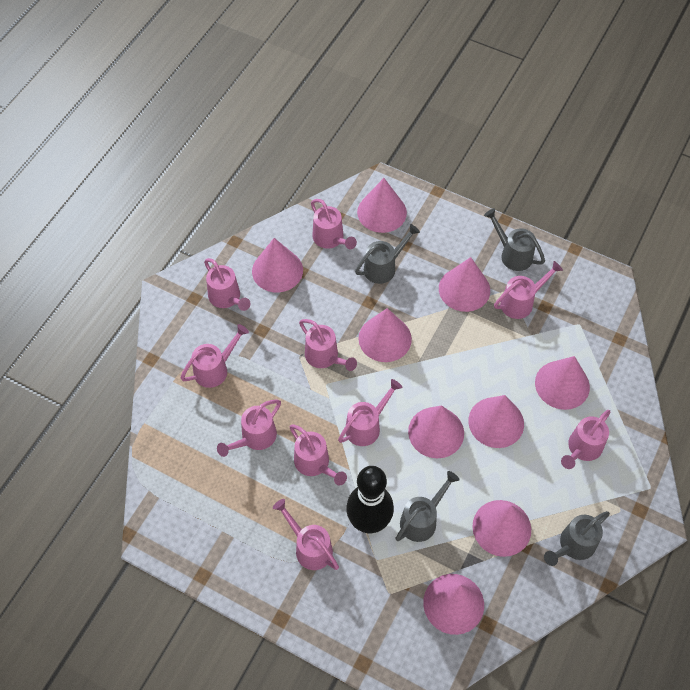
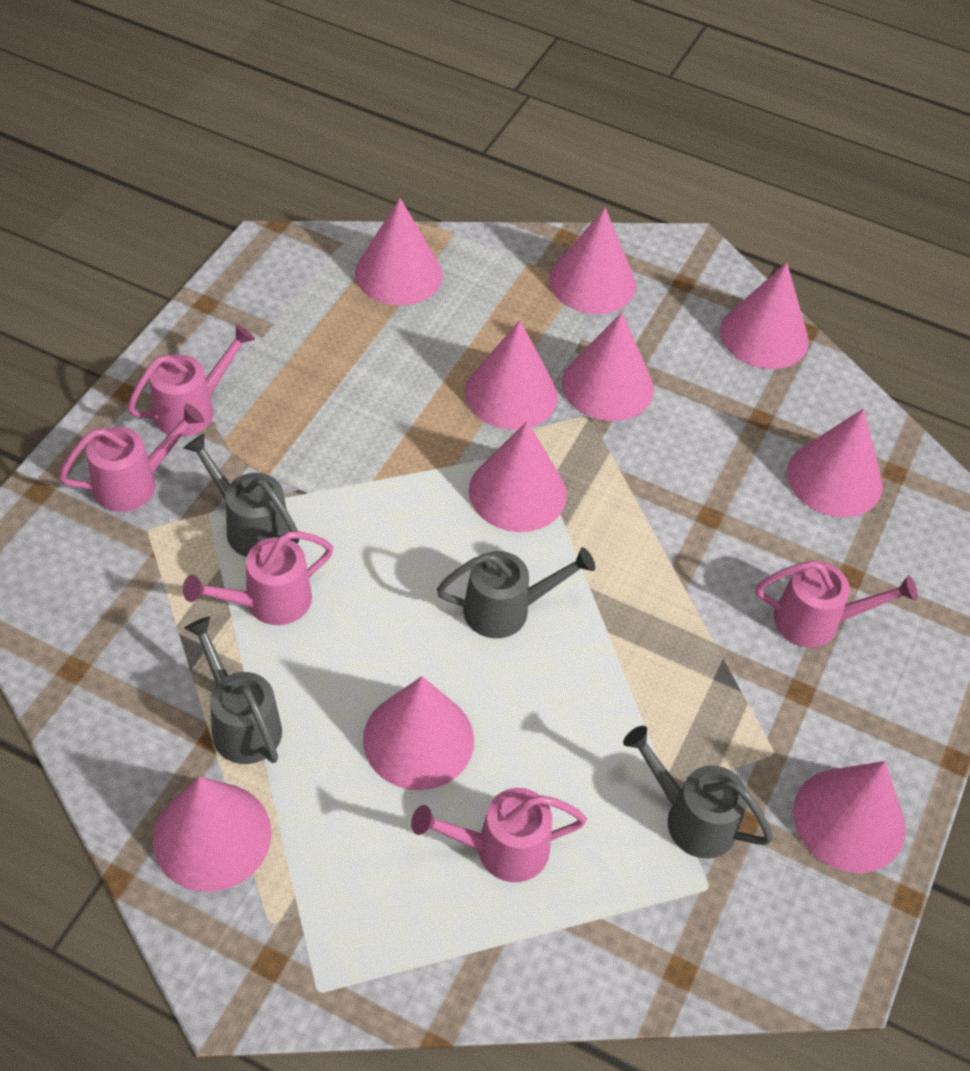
black bowling pin: [346,466,394,533] = 1 -> none = 0
pink cone: [252,238,303,292] [357,178,407,233] [358,308,412,362] [408,405,464,458] [423,574,484,635] [439,257,490,312] [468,395,524,448] [472,500,531,557] [535,356,590,410] = 9 -> [153,776,271,892] [355,198,443,305] [363,676,474,790] [465,320,558,430] [469,421,567,532] [549,208,636,314] [562,312,654,421] [720,263,809,369] [787,408,883,517] [793,761,906,873] = 10
pink watering can: [180,324,249,388] [204,258,250,311] [217,399,281,457] [273,499,339,570] [289,424,347,486] [299,319,357,371] [311,199,357,249] [338,379,402,446] [494,261,563,319] [561,410,611,469] = 10 -> [59,404,204,512] [127,324,255,437] [183,531,333,625] [411,788,587,882] [756,561,918,648] = 5

